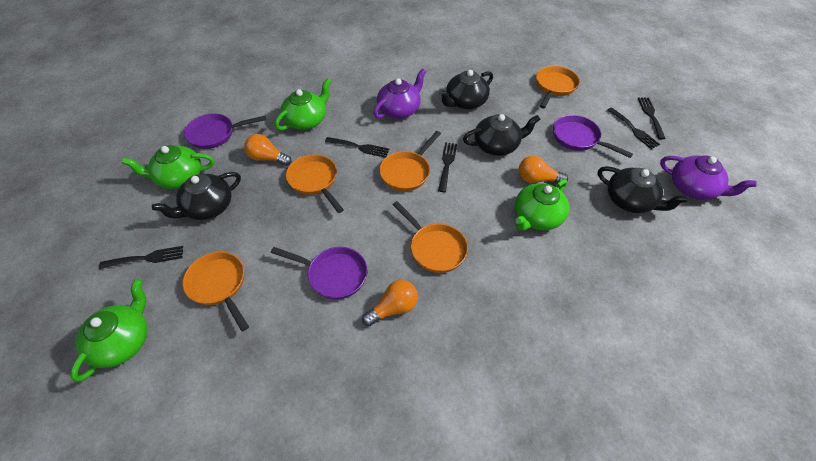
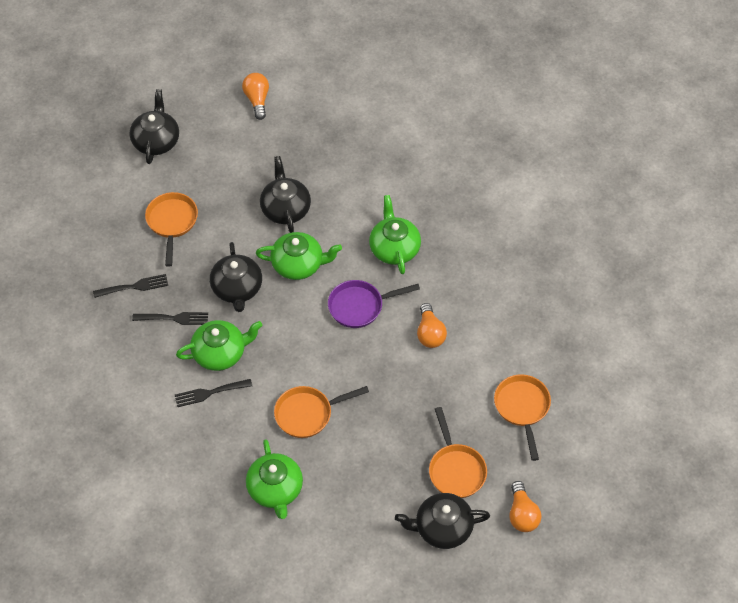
black fork: [99,246,183,269] [325,137,390,158] [438,142,457,192] [607,108,660,149] [638,97,666,139] = 5 -> [93,274,168,298] [132,312,208,325] [175,379,252,407] = 3
orange pan: [183,252,249,331] [286,154,344,213] [379,131,441,191] [393,201,468,273] [536,66,580,108] = 5 -> [145,192,198,267] [274,386,369,438] [429,407,487,498] [494,374,551,461] = 4
purple pan: [184,113,266,149] [271,247,367,300] [553,115,633,158] = 3 -> [328,280,420,328] = 1
purple teapot: [373,69,426,119] [660,155,757,200] = 2 -> none = 0

